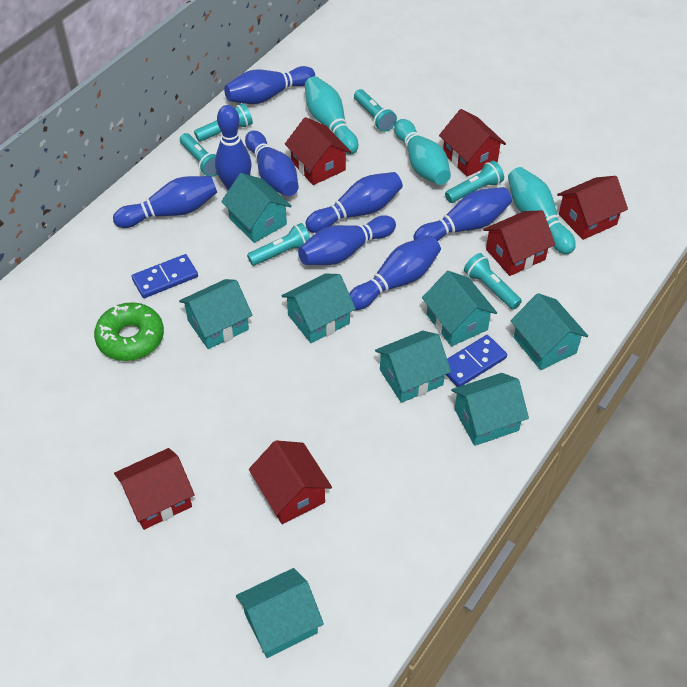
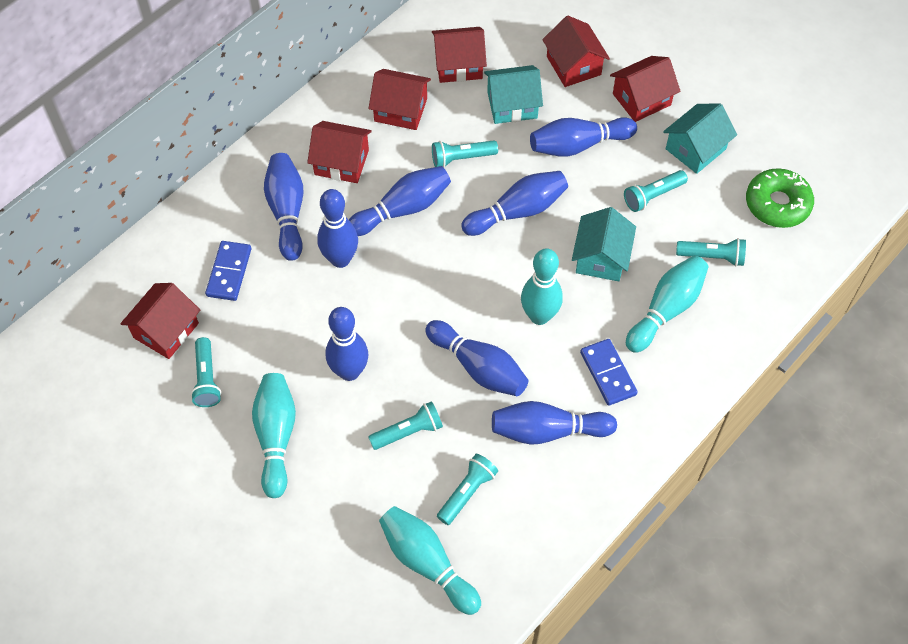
turquoise bowling pin: [305,76,358,155] [394,119,451,185] [508,167,576,254] = 3 -> [252,373,296,498] [379,506,481,615] [521,248,563,325] [626,255,708,353] = 4
turquoise house: [179,279,252,349] [221,173,292,243] [236,568,324,658] [281,274,356,343] [375,331,451,403] [422,271,497,346] [451,373,529,446] [511,293,588,370] = 8 -> [484,65,543,124] [572,207,636,281] [663,104,737,174] = 3

